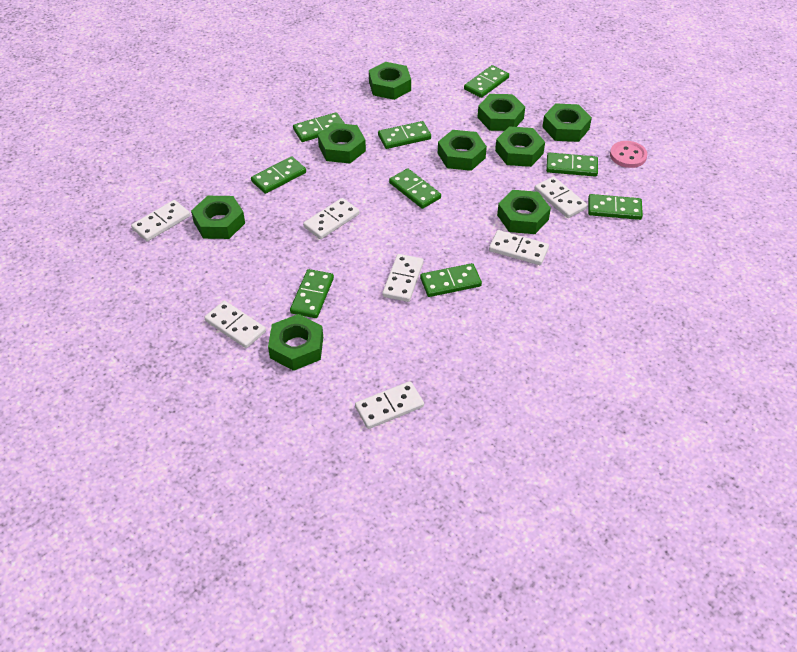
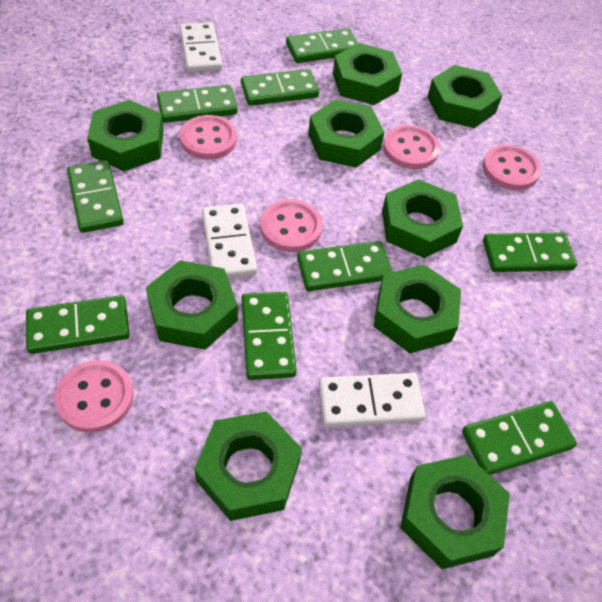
pink button: [610,141,647,168] = 1 -> [54,360,134,433] [180,115,237,160] [260,200,323,252] [383,125,440,169] [483,145,541,190] = 5
white domino: [131,200,190,241] [204,301,266,348] [303,198,359,239] [355,381,424,429] [382,254,423,302] [489,230,549,265] [534,176,587,218] = 7 -> [180,22,223,73] [202,203,257,278] [319,373,426,427] = 3

